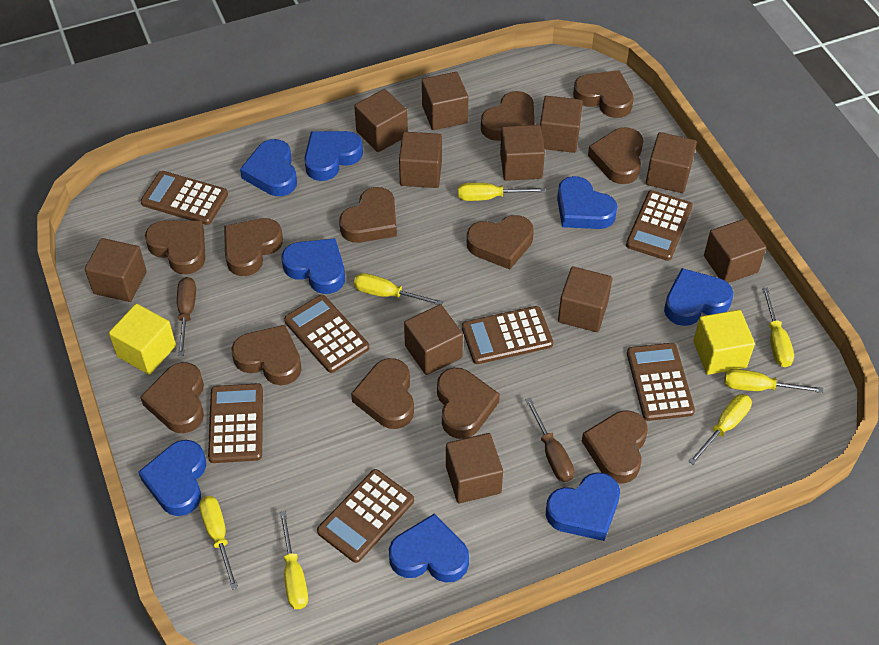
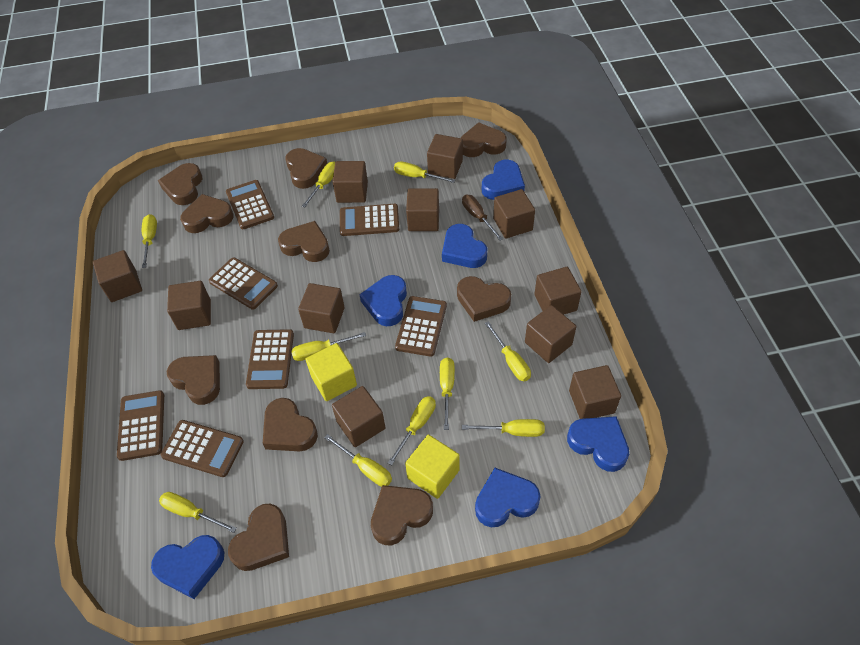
blue heart: [138,440,206,516] [240,139,297,196] [281,238,345,294] [304,131,363,181] [389,513,469,583] [546,472,620,541] [557,176,617,229] [664,268,733,326] = 8 -> [151,535,224,599] [359,275,407,326] [442,224,487,268] [475,468,541,527] [482,160,525,200] [567,416,629,472] = 6
brown heart: [140,362,204,433] [145,221,205,275] [224,218,283,276] [231,325,302,385] [339,187,397,243] [351,358,414,429] [437,368,500,439] [467,215,534,270] [481,91,534,141] [573,70,634,118] [582,410,648,484] [588,127,643,184] = 12 -> [158,163,202,205] [167,355,220,405] [180,194,234,233] [228,504,289,571] [263,398,318,451] [278,221,330,262] [286,148,327,189] [371,485,433,545] [457,276,511,322] [461,122,507,157] = 10
brown screwdriver: [177,277,196,356] [525,397,574,482] = 2 -> [462,195,503,240] = 1
yellow screwdriver: [199,496,238,590] [279,511,308,609] [354,273,443,305] [458,183,545,201] [688,394,752,465] [724,369,823,393] [762,288,794,367] = 7 -> [142,214,157,268] [159,492,237,533] [291,332,366,361] [302,161,335,207] [324,434,392,487] [388,396,436,465] [394,161,455,183] [440,358,455,430] [462,419,545,437] [485,321,531,381] = 10

